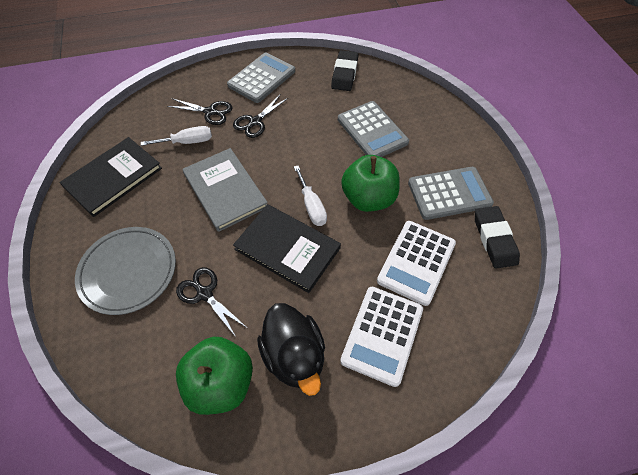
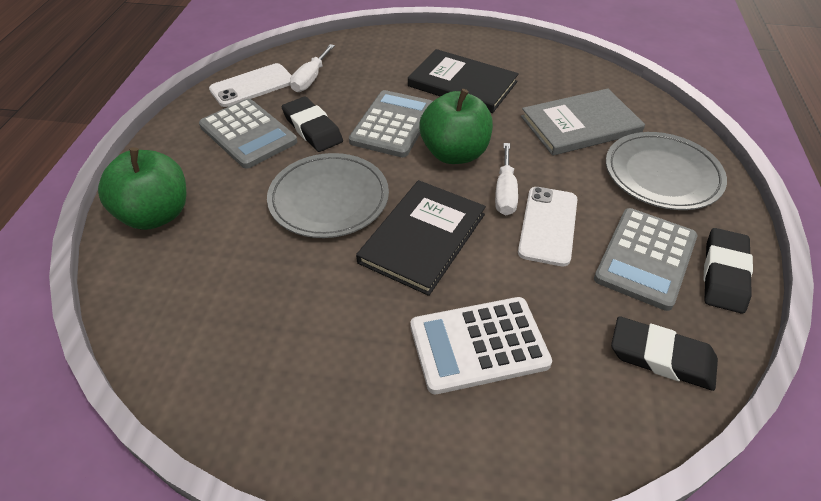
black duck: [257,303,325,396] = 1 -> none = 0
black eraser: [331,50,359,91] [475,206,520,269] = 2 -> [282,97,343,152] [611,316,718,391] [704,228,753,314] = 3
black scissors: [167,99,232,125] [176,267,247,337] [233,94,288,138] = 3 -> none = 0
grey plate: [75,227,176,315] = 1 -> [267,153,389,238] [606,132,727,210] = 2
white calculator: [340,287,423,387] [377,221,456,306] = 2 -> [411,297,552,394] = 1
white phone: none = 0 -> [209,63,292,107] [518,187,577,266] = 2

